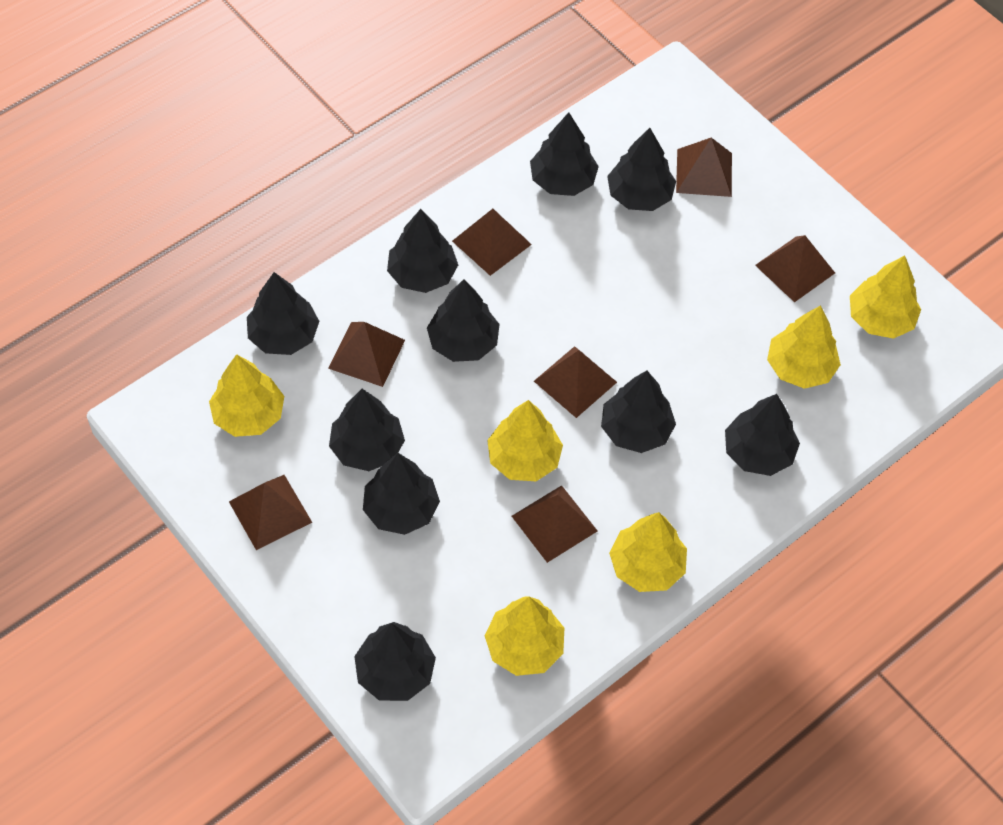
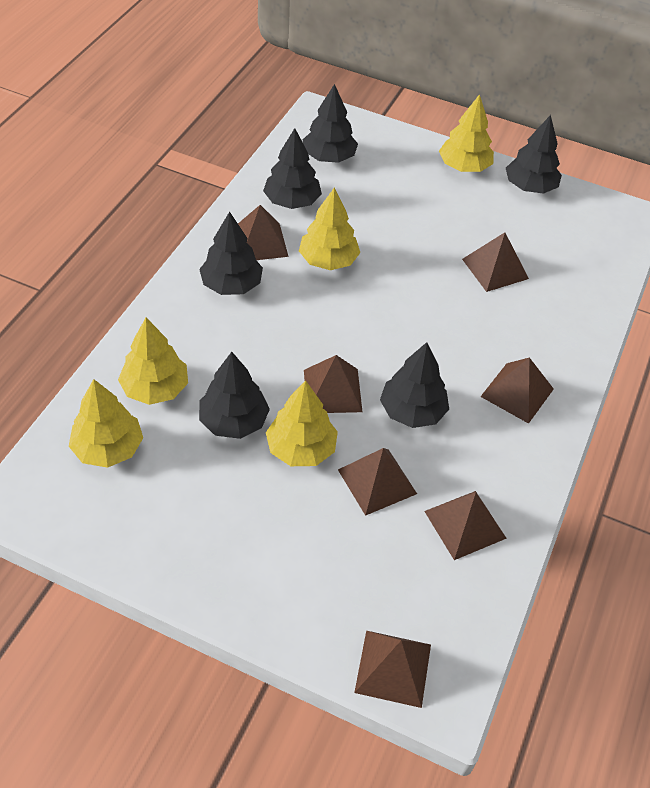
black tree: [247,272,319,355] [329,389,405,471] [354,622,436,701] [363,453,440,535] [387,209,458,293] [427,279,500,362] [530,112,599,196] [601,370,676,453] [607,128,676,211] [725,394,800,476] = 10 -> [199,212,263,295] [199,352,270,439] [263,128,322,209] [303,84,358,163] [380,342,449,428] [506,115,562,194] = 6
yellow tree: [209,354,284,437] [485,596,564,676] [487,400,563,481] [609,512,687,592] [767,305,841,389] [850,255,921,339] = 6 -> [69,379,143,468] [118,318,188,405] [266,380,338,466] [299,188,360,270] [439,94,494,172] = 5

